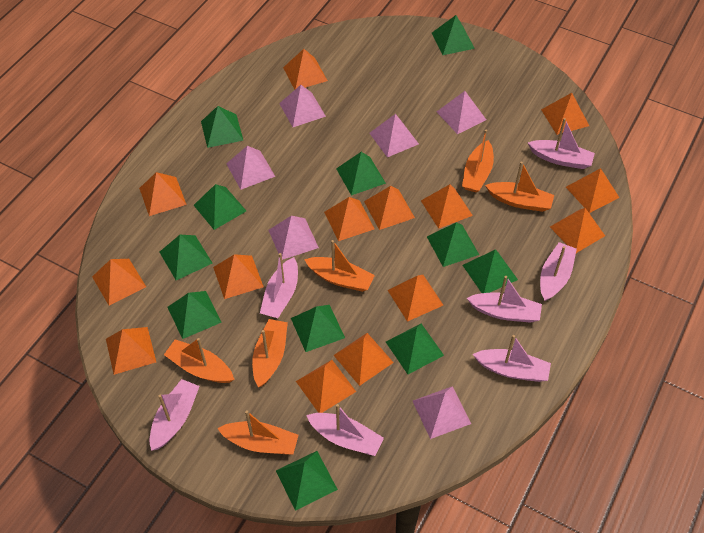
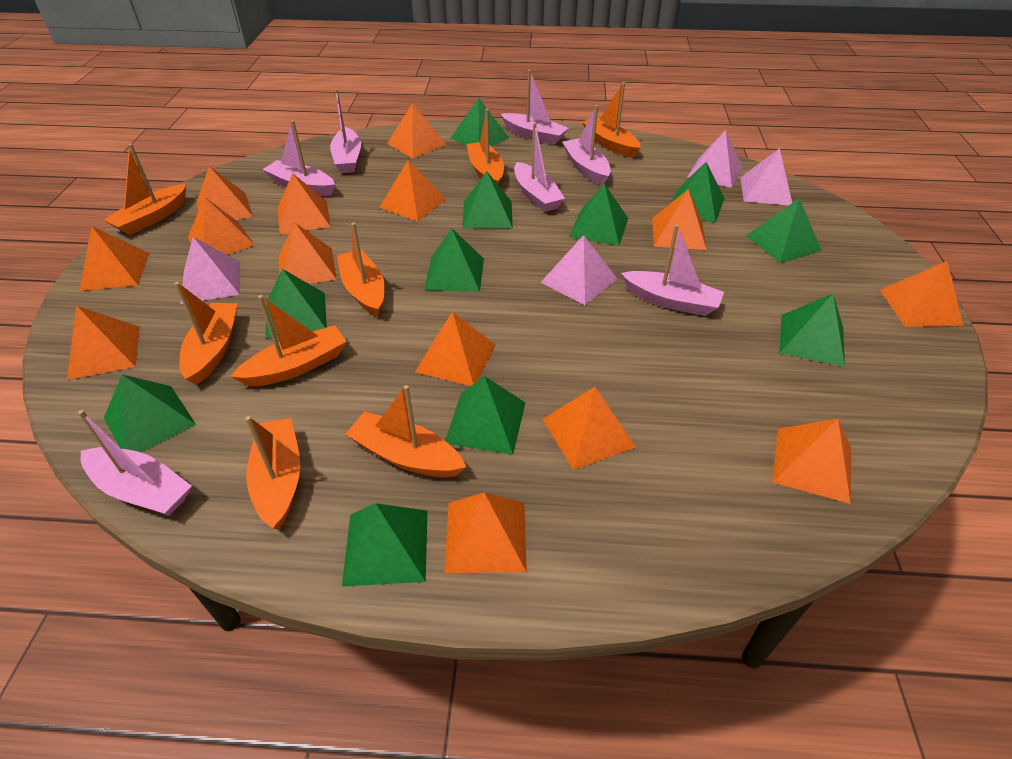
orange boat: [164,338,235,383] [217,410,298,455] [252,319,288,387] [304,240,375,292] [462,130,494,193] [485,161,554,212] = 6 -> [104,144,186,235] [174,282,238,385] [230,295,347,386] [245,416,300,530] [337,223,385,317] [346,385,466,477] [467,109,504,185] [582,82,641,158] = 8
pink pyramid: [226,146,275,190] [268,216,319,260] [279,85,326,127] [370,114,419,157] [413,386,471,439] [437,91,486,134] = 6 -> [180,237,240,304] [541,235,617,305] [687,130,743,188] [740,148,792,205] = 4

